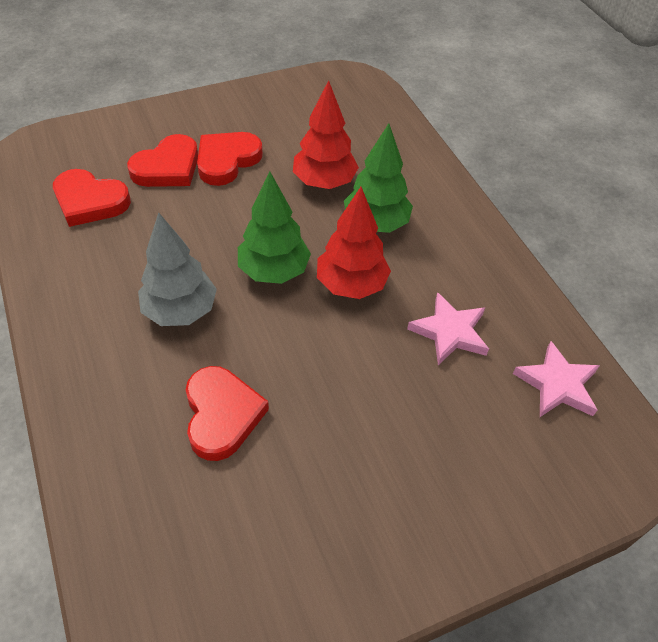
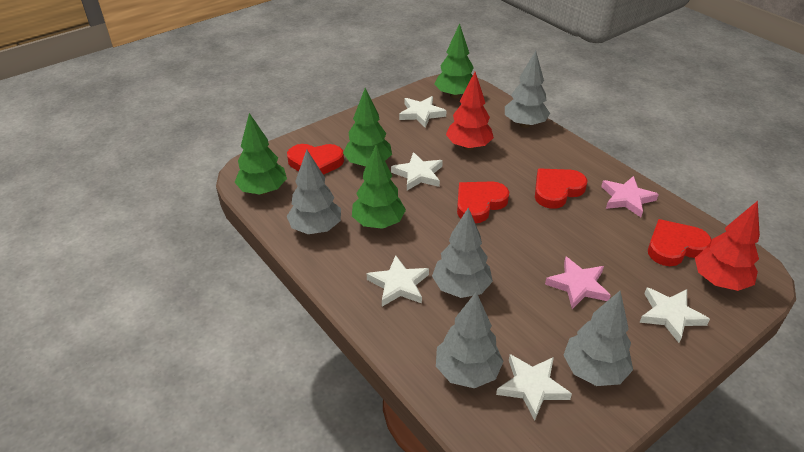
green tree: [238,172,311,284] [344,123,413,233] = 2 -> [235,113,287,195] [343,88,392,167] [352,144,406,229] [434,24,474,98] = 4
grey tree: [138,212,217,326] = 1 -> [287,150,341,234] [432,207,493,298] [436,292,504,388] [505,51,550,128] [563,291,633,386] = 5
white star: none = 0 -> [367,255,429,307] [391,152,443,190] [399,96,447,128] [496,354,572,421] [639,288,710,343] = 5

